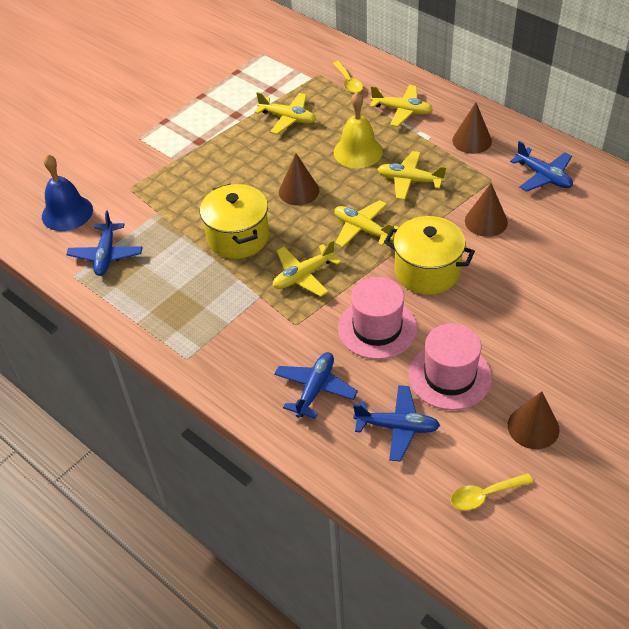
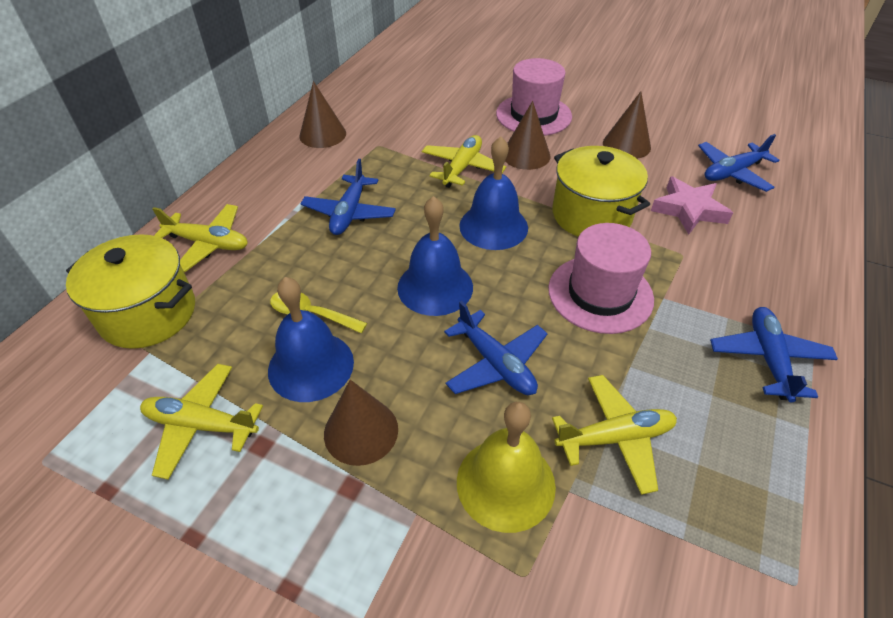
blue bell: [42,154,93,231] = 1 -> [268,277,354,402] [397,196,473,316] [459,136,528,250] = 3
pink star: none = 0 -> [651,177,733,235] = 1
yellow plane: [254,92,316,135] [273,240,341,297] [334,200,399,248] [369,85,433,127] [377,151,446,200] = 5 -> [140,364,263,480] [152,204,248,272] [422,135,506,188] [552,375,677,495] = 4
yellow spoon: [333,61,363,93] [451,473,533,510] = 2 -> [270,292,367,333] = 1

